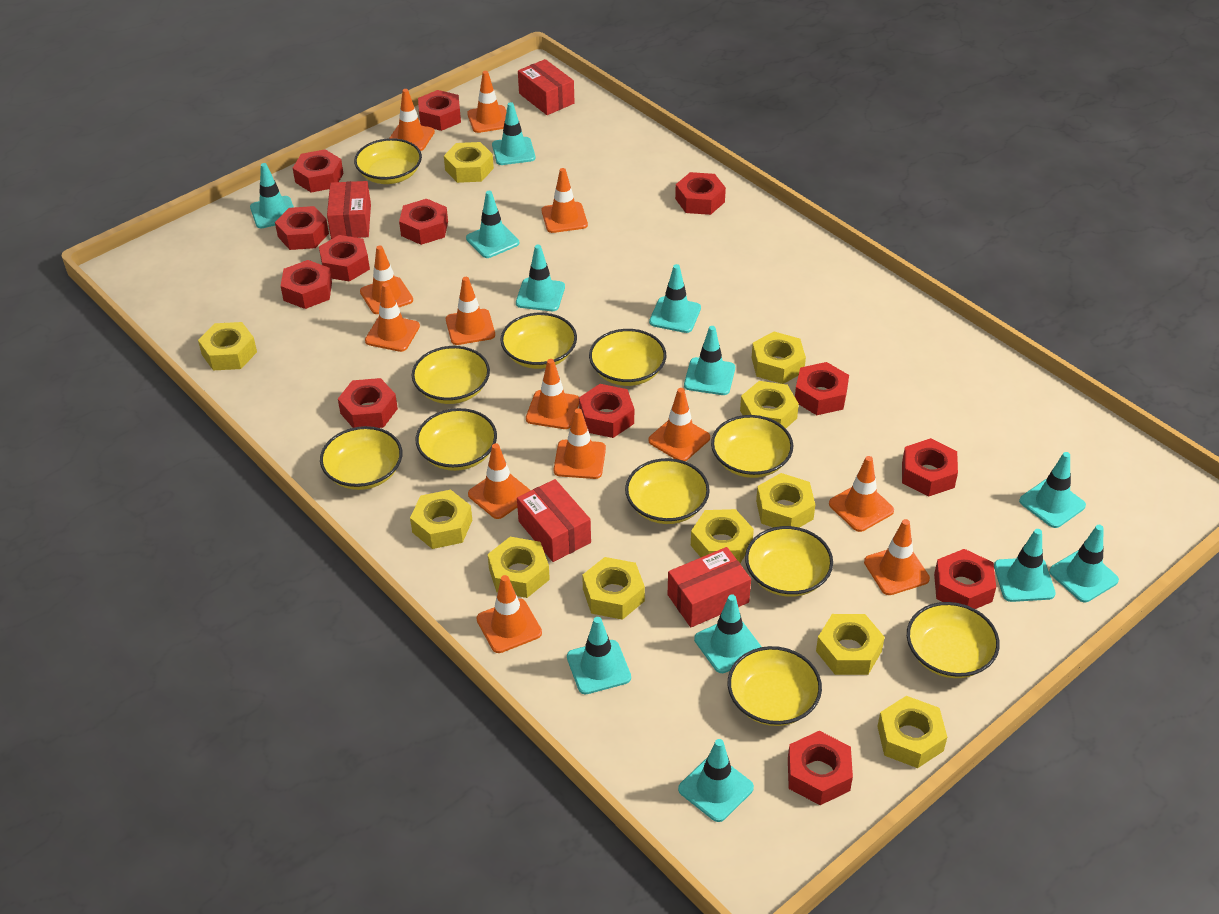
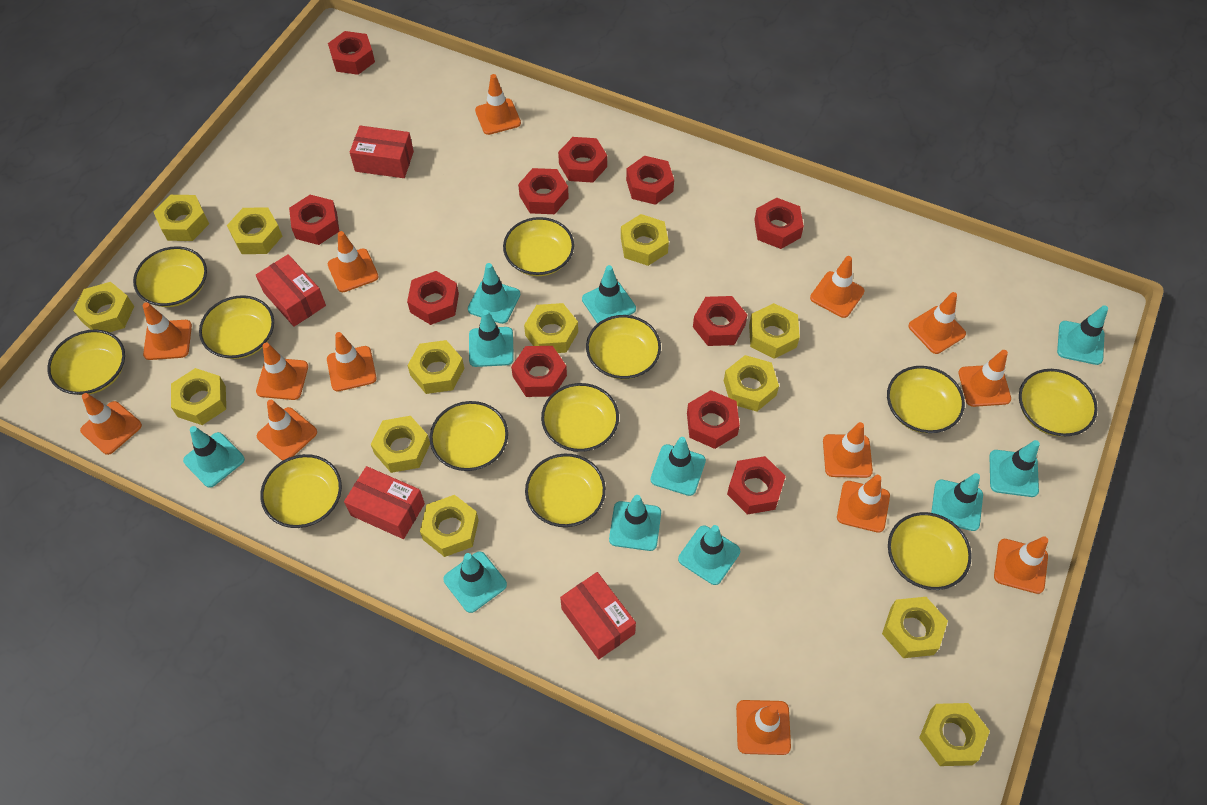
orange traffic cone: [360,245,413,314] [365,283,420,352] [390,89,435,151] [446,277,495,345] [467,71,506,133] [468,443,531,519] [477,575,542,653] [526,359,579,429] [542,168,588,233] [554,408,606,479] [648,388,710,461] [829,456,894,532] [864,519,930,595] = 13 -> [80,393,142,455] [143,302,192,360] [256,343,308,400] [257,400,317,461] [327,332,376,391] [328,231,379,292] [475,74,521,135] [736,700,791,755] [810,256,865,318] [823,422,873,478] [837,475,890,533] [908,292,966,354] [958,350,1011,407] [994,536,1048,594] = 14
red nut: [275,206,329,250] [281,260,332,309] [293,149,344,192] [319,235,370,282] [338,378,398,428] [399,199,448,245] [418,90,461,131] [579,384,634,438] [675,172,726,215] [788,731,853,805] [795,362,849,415] [902,438,958,497] [934,549,996,609] = 13 -> [289,195,339,245] [328,31,375,75] [407,271,459,325] [511,346,567,397] [518,168,569,214] [558,137,607,183] [626,156,674,205] [687,390,740,449] [693,296,747,346] [727,456,786,515] [754,198,804,249] = 11
turquoise traffic cone: [250,163,294,228] [466,191,519,258] [492,102,536,165] [516,245,565,311] [567,617,631,694] [649,264,701,333] [678,739,754,822] [684,326,735,395] [694,594,762,673] [994,529,1056,602] [1019,452,1086,528] [1049,525,1119,602] = 12 -> [183,426,245,488] [443,551,507,613] [468,263,520,324] [469,310,514,367] [582,265,636,324] [609,495,661,551] [650,437,706,496] [678,525,740,585] [931,473,983,531] [989,440,1040,497] [1057,305,1108,365] = 11
yellow bowl: [320,426,402,490] [354,138,422,184] [412,346,490,404] [416,408,497,471] [500,313,577,369] [589,329,666,386] [625,458,710,524] [711,415,793,478] [728,646,822,726] [745,526,833,597] [907,602,1000,678] = 11 -> [47,329,125,395] [133,246,207,307] [199,295,274,359] [260,454,342,528] [430,401,508,471] [503,217,574,276] [525,454,606,527] [541,383,619,452] [586,315,661,379] [887,366,965,433] [888,512,972,590] [1019,369,1098,437] = 12
yellow nut: [198,322,257,370] [410,490,472,549] [444,142,494,183] [487,537,550,598] [582,557,645,620] [691,509,754,563] [740,381,799,428] [752,332,806,384] [756,473,815,528] [816,614,885,675] [877,696,947,768] = 11 -> [73,282,134,332] [153,195,209,241] [171,368,226,425] [227,207,282,254] [371,416,430,473] [407,340,464,394] [420,495,479,557] [524,303,578,353] [621,214,669,266] [724,355,779,411] [749,303,800,359] [882,597,948,658] [919,703,990,766] = 13

